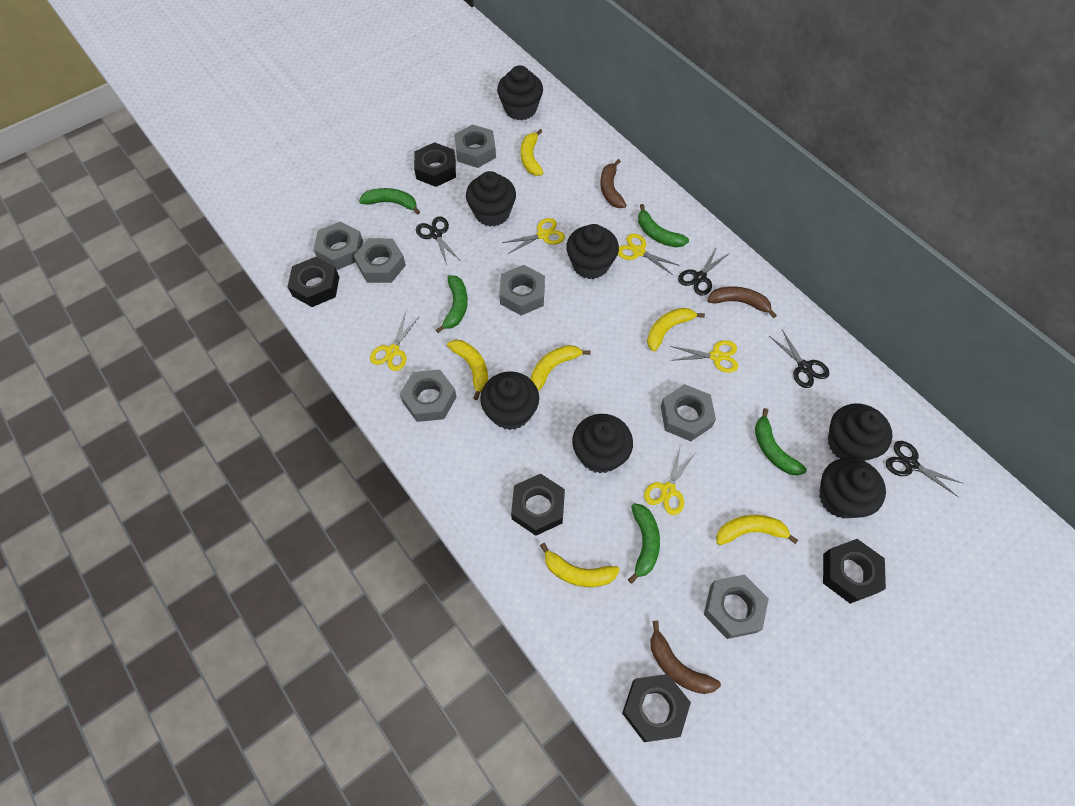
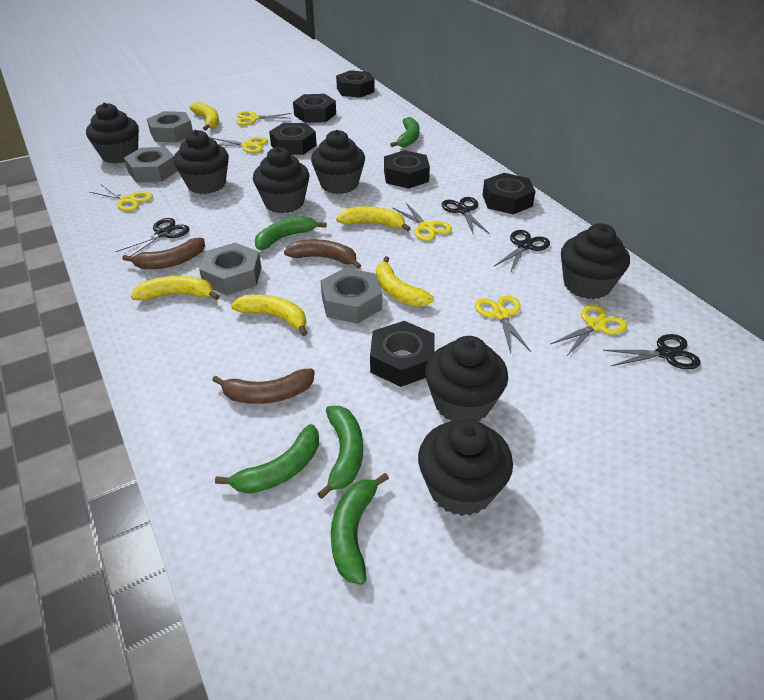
black nut: [288,257,339,307] [414,142,456,187] [511,474,565,536] [622,674,691,742] [823,539,886,604] = 5 -> [269,123,317,155] [293,94,336,123] [336,70,375,98] [370,321,435,387] [384,150,430,189] [483,173,536,214] = 6
grey nut: [314,221,363,270] [353,238,406,283] [400,370,457,422] [454,124,496,168] [499,265,545,315] [661,384,716,441] [704,574,769,639] = 7 -> [124,147,178,183] [147,111,193,142] [199,243,261,295] [321,268,382,324] = 4
yellow banana: [447,340,488,400] [521,129,544,176] [531,345,591,392] [540,543,620,587] [647,308,705,352] [716,515,798,545] = 6 -> [131,276,219,301] [190,102,219,130] [231,294,307,336] [336,206,411,232] [376,256,434,307] = 5
yellow scissors: [370,315,419,371] [502,218,565,254] [618,234,680,275] [644,447,695,515] [670,340,738,373] = 5 -> [90,184,153,211] [212,137,268,153] [236,111,291,125] [392,203,452,241] [475,295,531,353] [551,304,627,356] = 6

